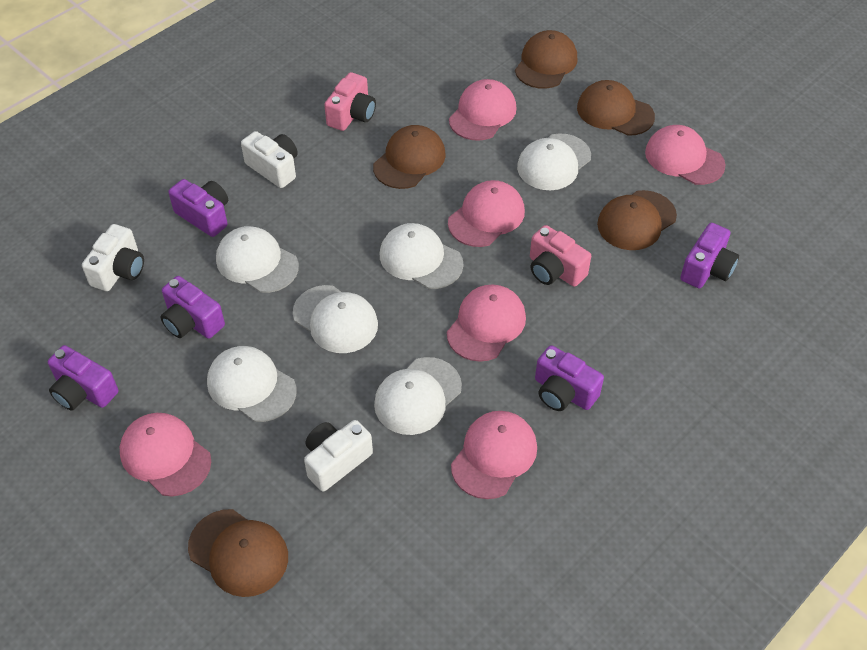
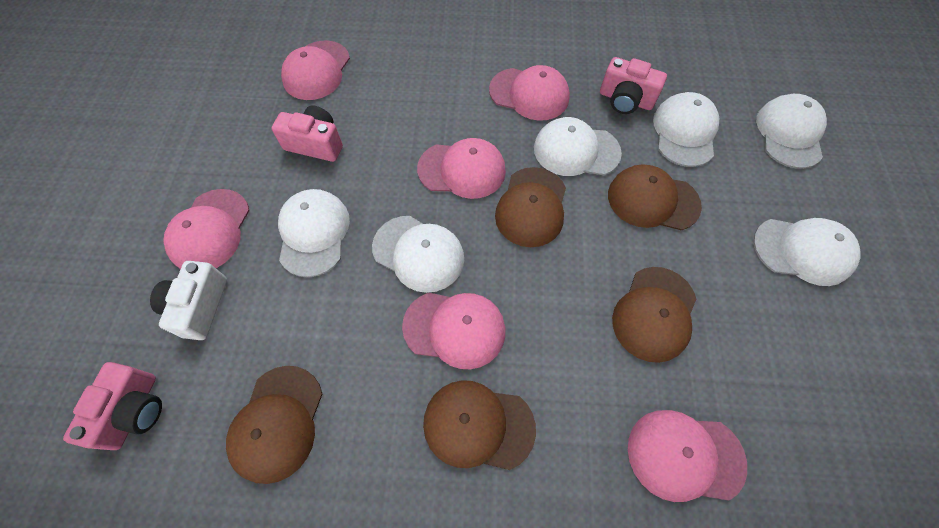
pink camera: [324,72,376,131] [530,225,591,287] = 2 -> [63,362,162,450] [272,105,343,162] [600,57,667,114] = 3
purple camera: [48,345,118,411] [161,276,225,339] [168,179,228,237] [535,345,604,411] [680,223,739,288] = 5 -> none = 0
white camera: [82,224,144,291] [241,131,298,188] [304,420,373,492] = 3 -> [150,261,227,340] = 1

